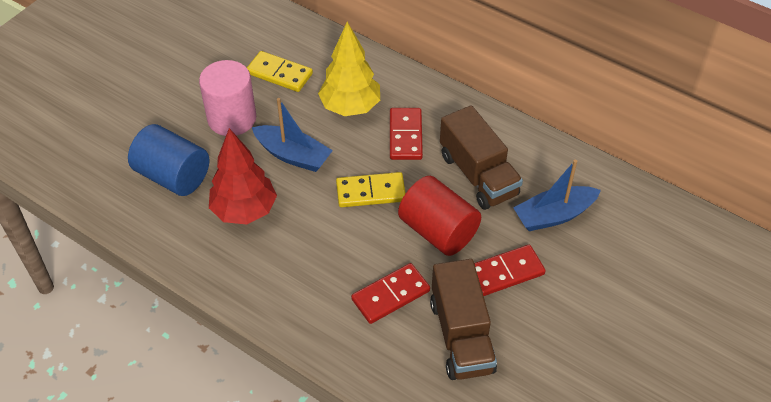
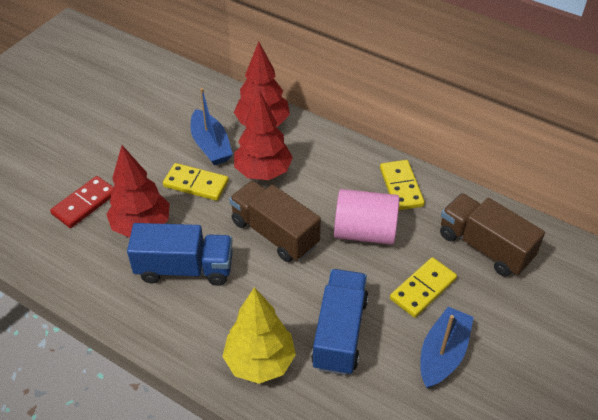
blue cylinder: [128,124,209,196] = 1 -> none = 0
blue truck: none = 0 -> [127,223,233,286] [311,269,369,375] = 2
red cylinder: [398,176,481,256] = 1 -> none = 0
red domino: [351,263,430,324] [390,108,423,160] [474,245,546,296] = 3 -> [50,176,113,228] = 1
red tree: [209,128,277,224] = 1 -> [106,145,170,238] [234,41,290,126] [234,90,293,180] = 3
yellow domino: [247,51,313,92] [336,172,406,207] = 2 -> [163,163,229,201] [380,160,425,210] [390,257,457,318] = 3

